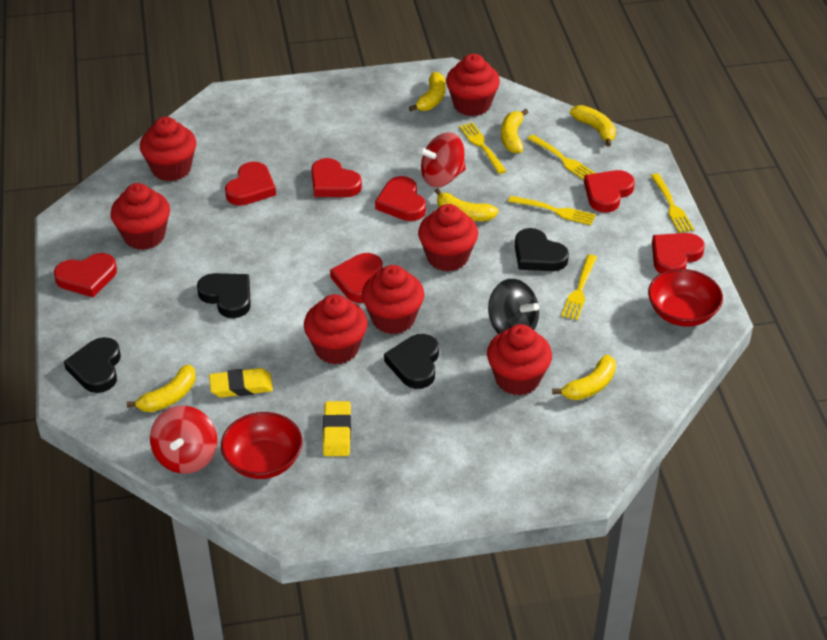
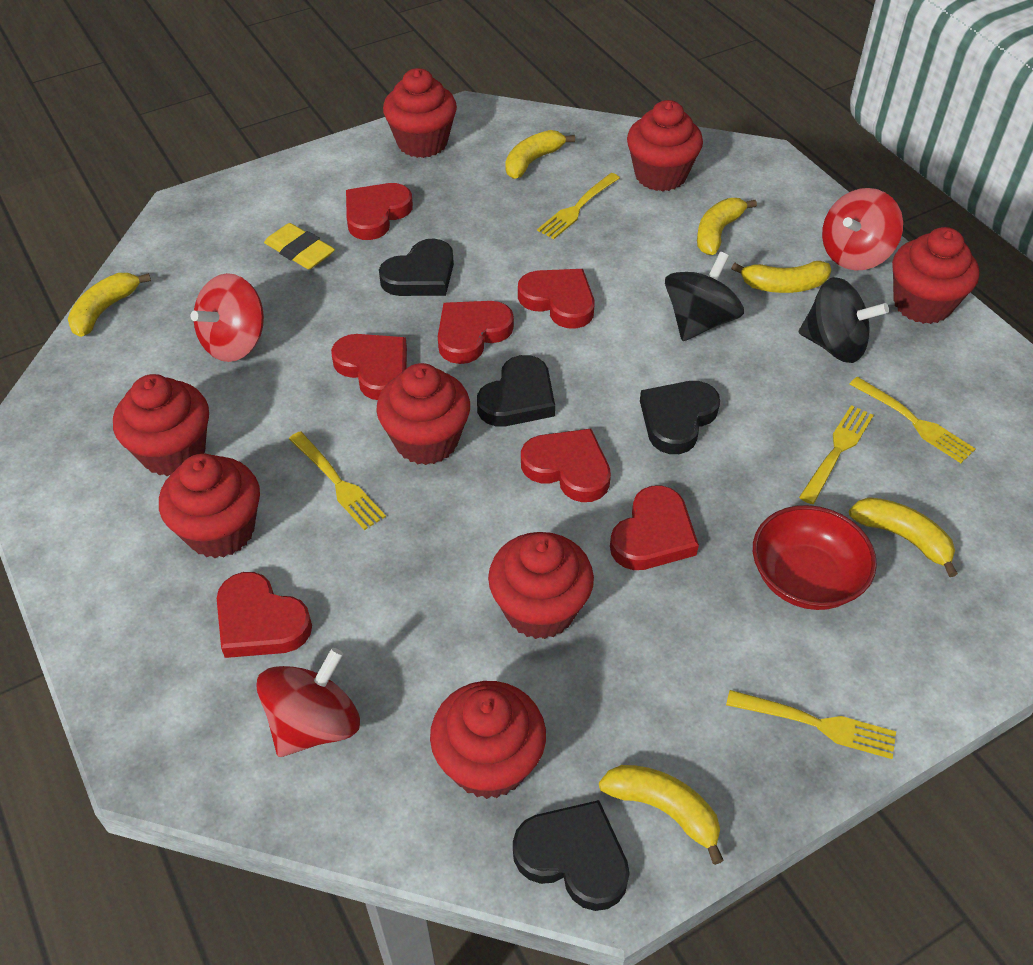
black spinning top: [488,279,539,334] = 1 -> [665,252,744,341] [799,277,889,363] = 2
red bowl: [221,412,302,479] [648,269,723,327] = 2 -> [753,505,877,610] = 1
red cupcake: [110,183,170,250] [140,117,196,181] [304,294,368,365] [362,265,424,334] [418,204,478,272] [446,54,500,116] [487,324,552,395] = 7 -> [113,374,209,476] [159,454,260,558] [376,363,470,465] [383,68,457,158] [430,681,546,799] [488,532,594,639] [627,100,703,192] [892,227,979,324] = 8
red spinning top: [150,406,217,474] [418,132,466,187] = 2 -> [191,273,264,362] [256,648,360,757] [822,188,903,270] = 3
yellow eraser: [209,368,273,398] [323,401,351,456] = 2 -> [264,223,335,269] = 1

